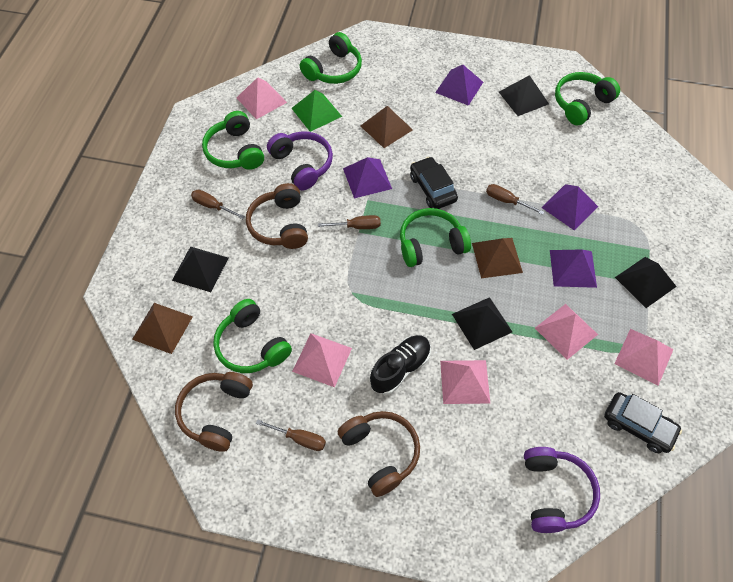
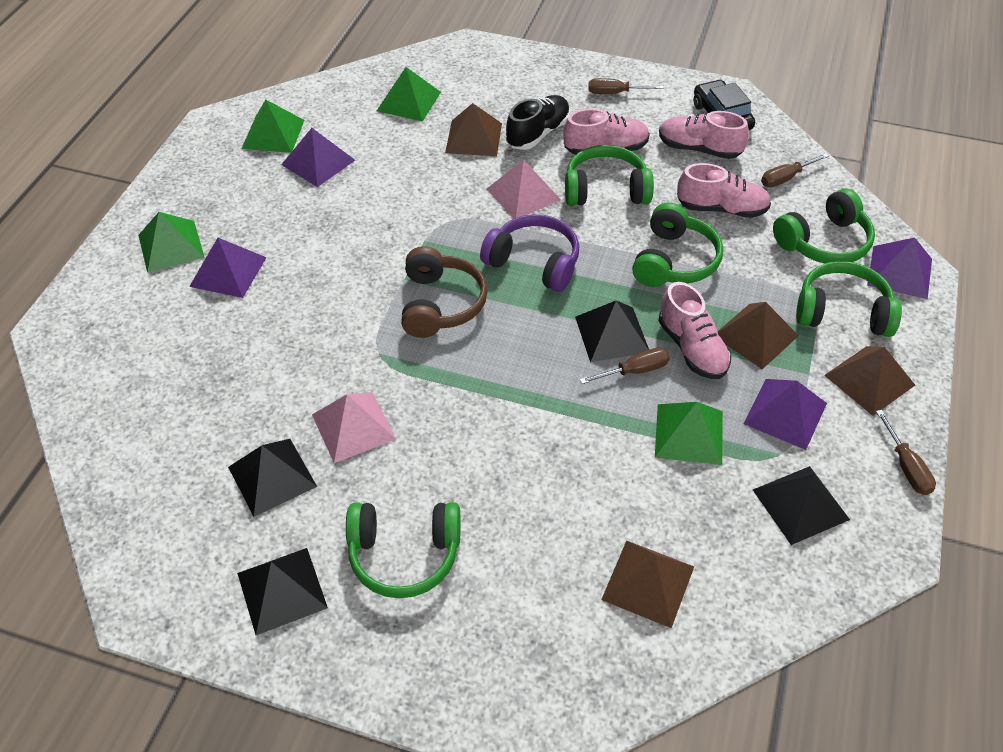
black car: [410,157,458,209] [604,392,682,453] = 2 -> [694,80,755,130] = 1
brown headphones: [175,372,253,452] [246,183,308,249] [337,411,420,497] = 3 -> [401,246,488,338] = 1
brown pyramid: [132,303,193,354] [361,106,413,148] [472,238,523,278] = 3 -> [445,103,502,156] [601,540,694,628] [718,302,799,369] [824,346,915,416] = 4
green pyramid: [291,90,342,132] = 1 -> [138,212,205,273] [242,99,304,153] [377,67,441,121] [655,402,723,465] = 4
pink pyramid: [236,77,287,119] [292,333,352,387] [440,360,490,404] [535,304,598,360] [614,329,674,385] = 5 -> [312,392,396,463] [486,160,561,218] = 2
pink shoe: none = 0 -> [563,109,650,155] [658,282,731,379] [659,111,749,159] [677,163,771,218] = 4
purple headphones: [267,131,333,191] [524,447,600,533] = 2 -> [480,214,579,292] = 1

